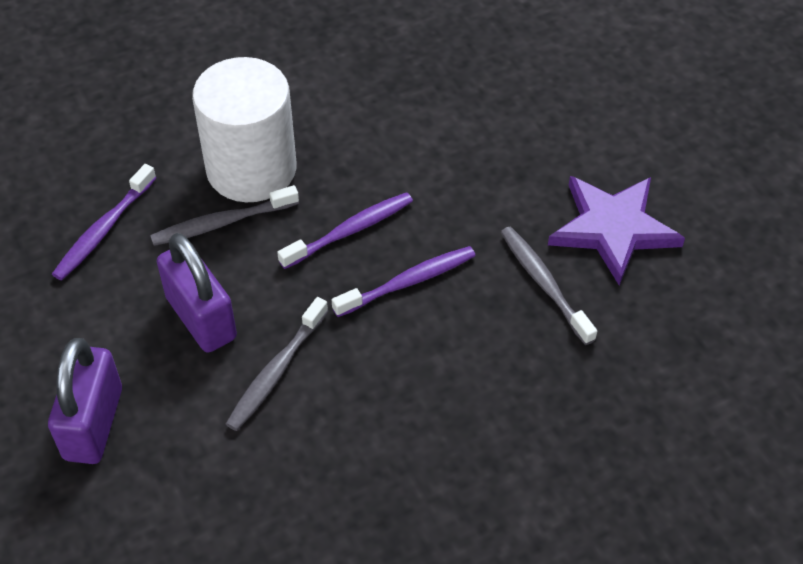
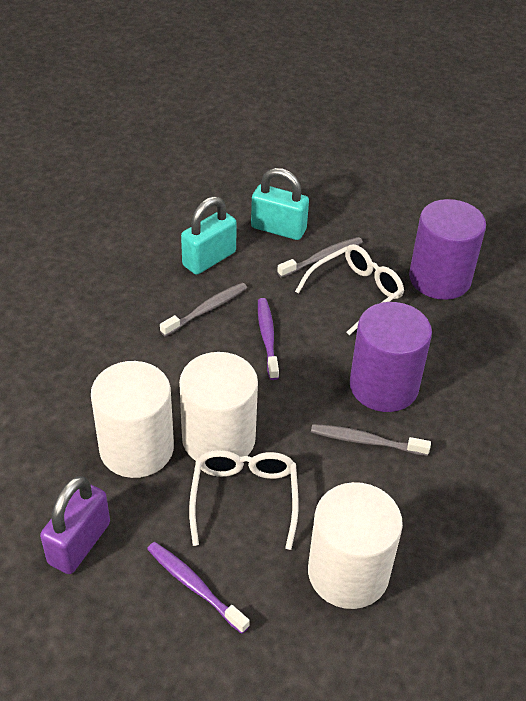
purple cylinder: none = 0 -> [350,302,432,412] [409,199,486,300] = 2
purple padlock: [48,338,122,464] [156,233,237,353] = 2 -> [40,476,110,574] = 1
purple star: [548,176,685,285] = 1 -> none = 0
purple toothbrush: [52,164,156,280] [277,192,413,269] [332,246,476,317] = 3 -> [147,542,250,634] [258,298,279,380] = 2
turquoise padlock: none = 0 -> [181,196,237,275] [251,168,309,240] = 2
white cylinder: [192,57,297,202] = 1 -> [91,361,174,478] [179,352,258,461] [308,482,403,609] = 3
white glasses: none = 0 -> [189,450,298,550] [295,244,404,335] = 2

